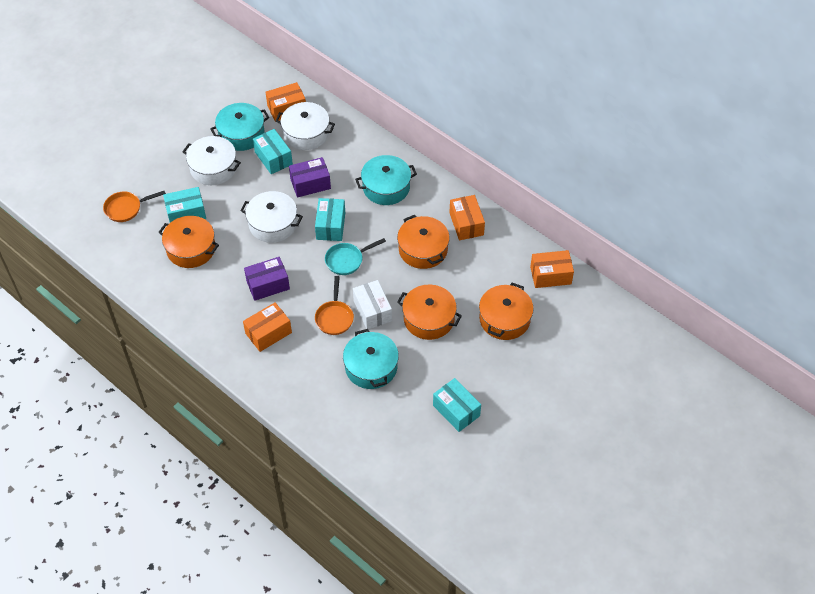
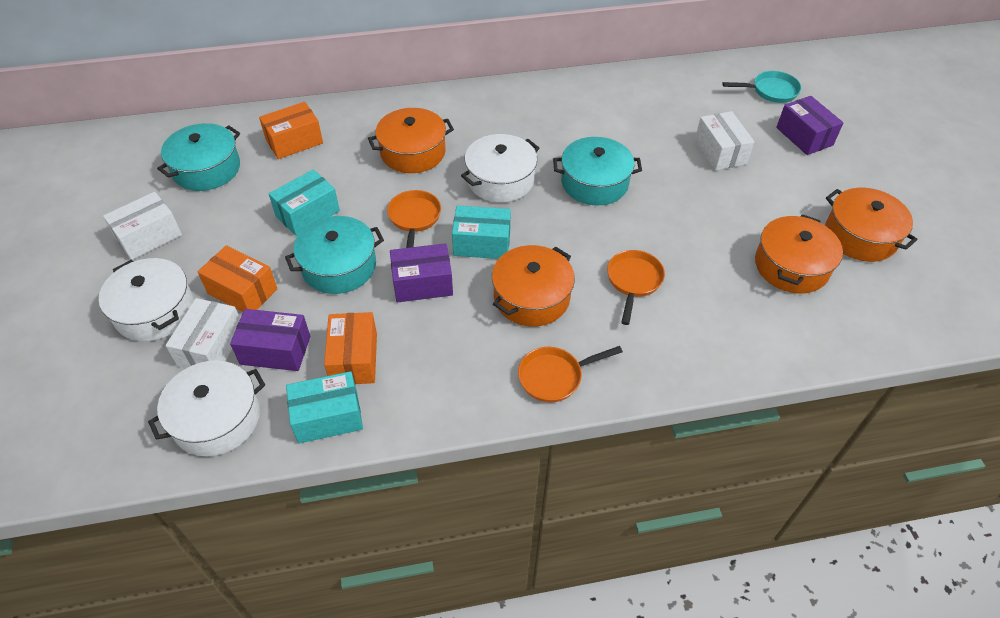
orange box: [243,302,292,352] [266,82,306,122] [449,195,485,240] [530,250,574,288] = 4 -> [198,245,277,312] [259,102,323,159] [324,312,377,384] = 3
orange pan: [103,191,166,222] [315,276,354,335] = 2 -> [387,190,441,248] [518,346,623,403] [607,250,665,325] = 3
purple box: [244,257,290,301] [289,157,331,197] = 2 -> [230,309,310,371] [390,243,453,302] [776,96,843,155] = 3
turquoise box: [163,187,206,223] [253,129,293,174] [315,198,345,241] [433,378,481,432] = 4 -> [269,169,340,236] [286,371,363,443] [452,205,511,259] = 3
white box: [353,280,392,329] = 1 -> [103,192,182,260] [165,298,240,368] [695,111,755,171] = 3

